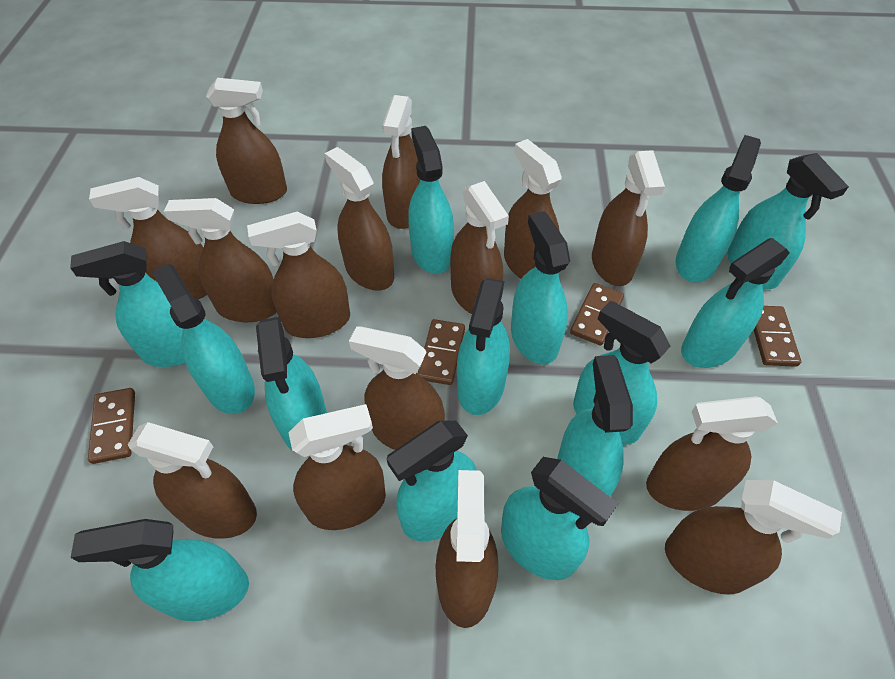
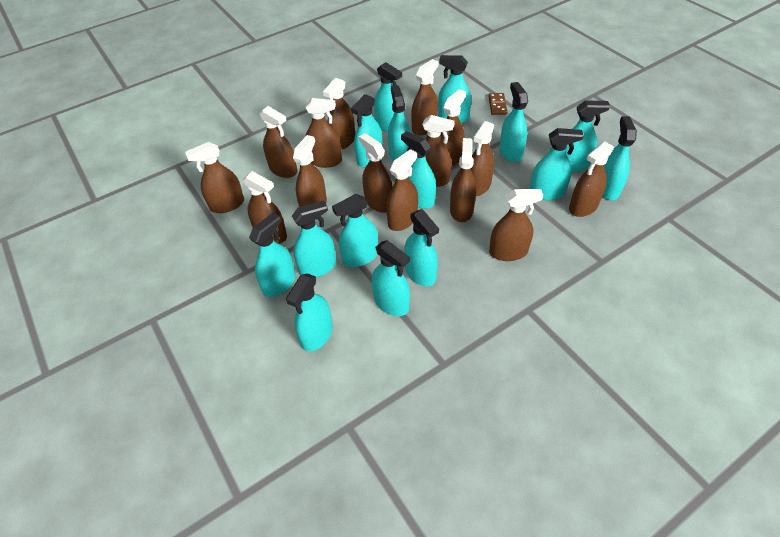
brown domino: [88,388,135,464] [418,319,465,385] [570,283,624,345] [754,306,801,367] = 4 -> [488,93,507,115] = 1
turquoise spray bottle: [70,241,185,367] [70,519,249,621] [151,264,255,414] [256,317,327,453] [387,420,477,541] [408,126,454,274] [457,278,510,415] [501,457,618,580] [511,211,570,365] [557,355,633,497] [573,300,670,445] [676,135,761,282] [681,238,790,368] [727,153,849,289] = 14 -> [249,213,296,297] [286,273,333,351] [292,200,336,277] [332,194,378,267] [351,94,382,167] [372,240,410,316] [374,62,402,133] [388,85,411,162] [401,131,436,209] [404,209,439,287] [438,55,471,123] [499,82,528,162] [530,128,584,200] [565,100,610,172] [602,116,637,200] = 15

